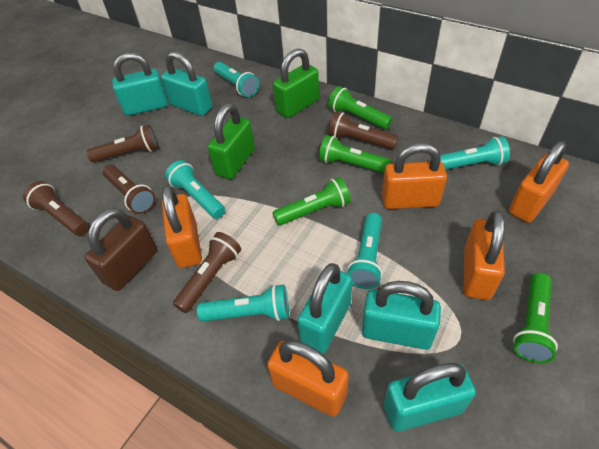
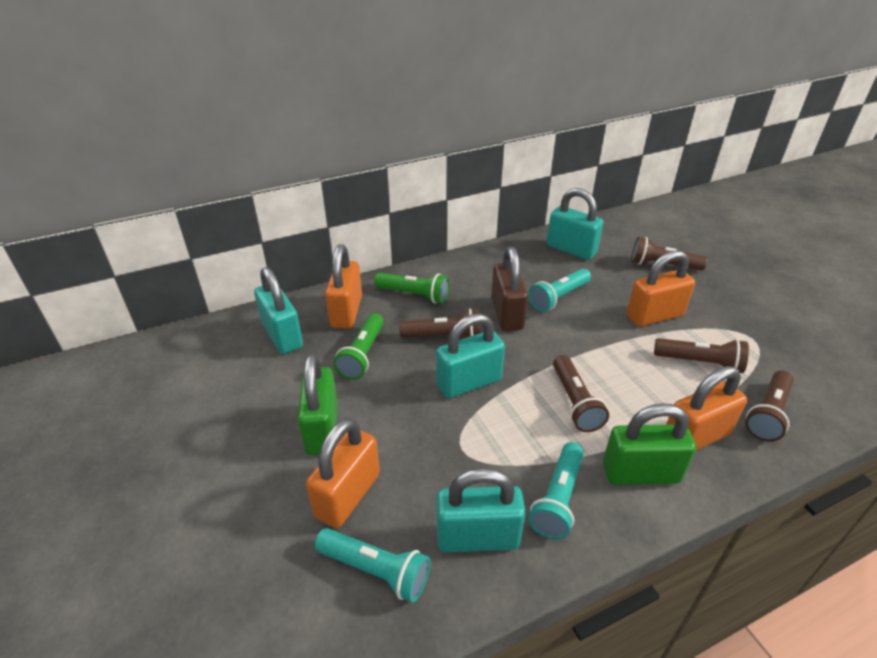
green flashlight: [273,177,351,226] [319,135,392,173] [328,86,392,129] [513,273,558,363] = 4 -> [334,313,384,380] [374,273,449,304] = 2
orange padlock: [162,185,202,268] [267,340,349,417] [382,143,447,209] [463,210,505,300] [509,141,569,223] = 5 -> [306,418,380,528] [325,245,362,329] [627,251,695,326] [666,366,747,450] = 4
turquoise flashlight: [165,160,225,219] [197,284,289,322] [214,62,259,97] [347,213,382,289] [440,136,510,170] = 5 -> [315,528,430,602] [528,268,591,312] [529,442,584,539] = 3
turquoise padlock: [112,53,168,116] [161,51,212,116] [298,263,352,353] [362,281,441,350] [384,363,476,432] = 5 -> [254,267,303,354] [436,314,505,398] [437,468,526,552] [547,188,604,260] = 4

